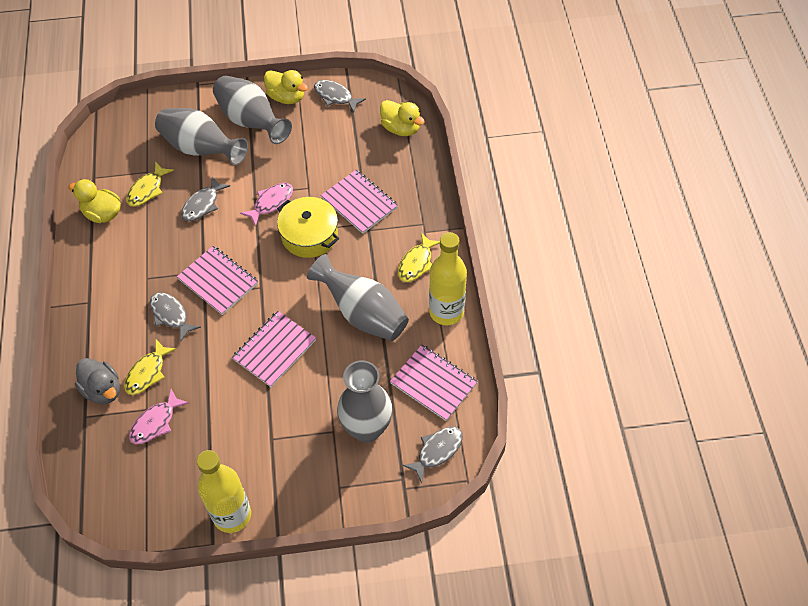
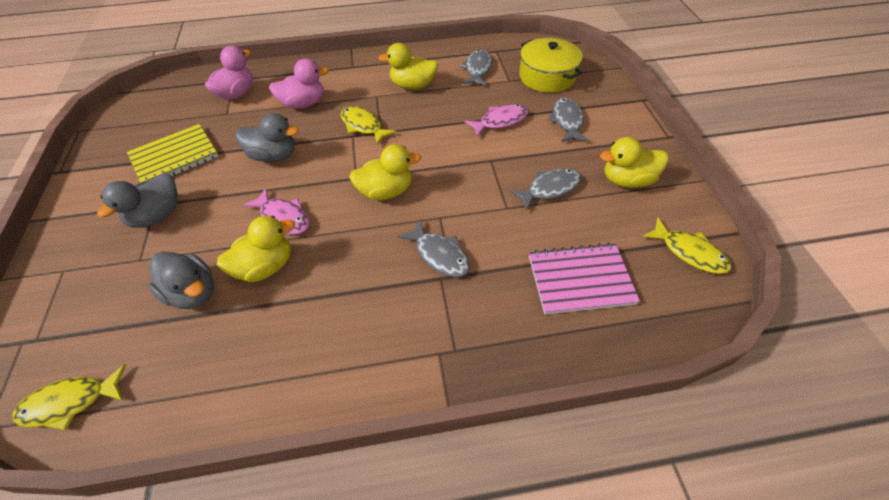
grey duck: [75,358,120,404] = 1 -> [97,173,178,228] [148,251,214,309] [236,113,299,162] = 3
grey vase: [155,108,248,165] [213,76,292,144] [307,254,409,341] [337,360,393,442] = 4 -> none = 0
pink duck: none = 0 -> [205,46,253,100] [269,59,329,109] = 2
pink notebook: [177,246,258,315] [232,311,316,387] [321,170,398,234] [390,345,478,421] = 4 -> [529,243,640,314] = 1
yellow bottle: [197,450,251,533] [429,232,467,326] = 2 -> none = 0
yellow duck: [68,179,121,223] [264,70,308,104] [380,100,425,136] = 3 -> [217,216,295,282] [349,144,421,200] [378,43,438,90] [600,137,668,188] = 4
yellow notebook: none = 0 -> [127,124,219,183] = 1

